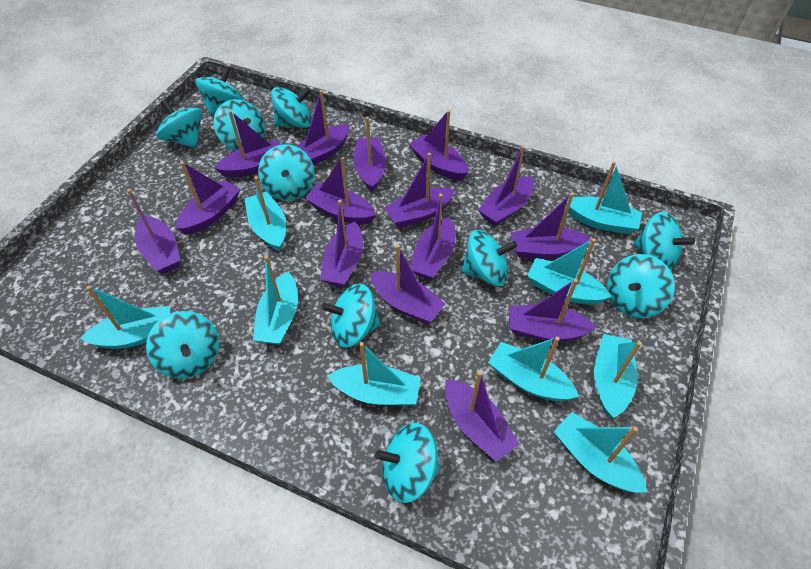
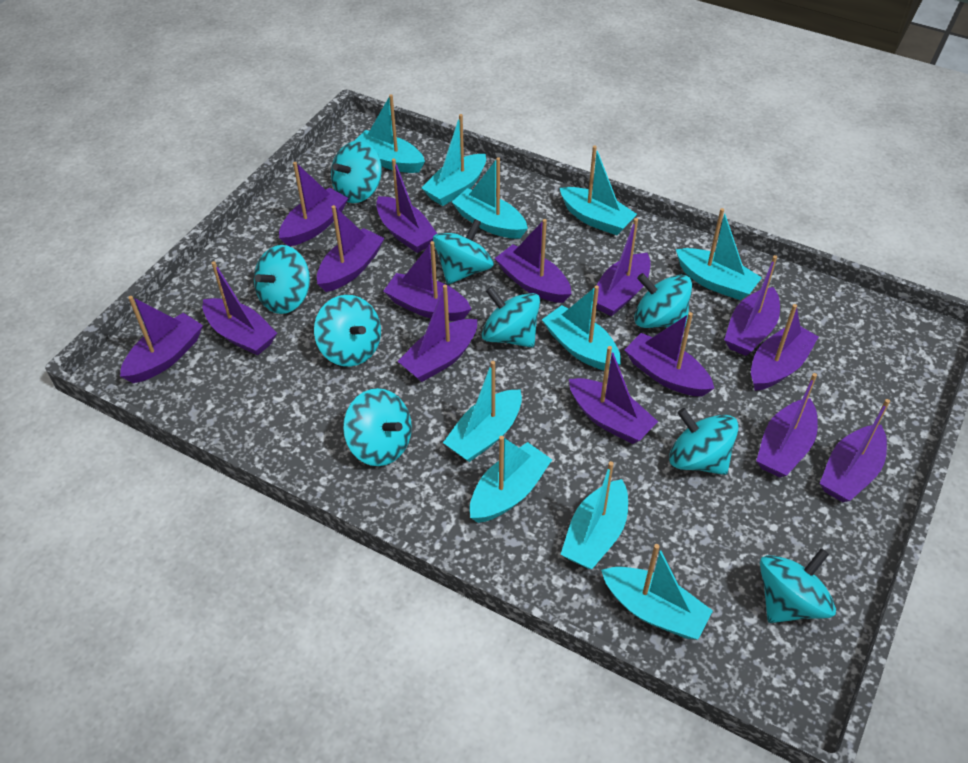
turquoise boat: [80,286,170,349] [244,176,286,251] [253,256,298,345] [327,342,421,406] [488,336,579,401] [527,238,612,305] [554,412,647,492] [566,161,642,234] [594,334,642,418] = 9 -> [354,94,425,173] [422,114,486,206] [443,361,522,462] [452,157,528,239] [470,436,552,523] [542,285,621,370] [560,145,637,235] [561,461,628,569] [601,544,713,640] [676,208,762,300] = 10
turquoise spinning top: [146,311,219,379] [156,99,202,148] [195,66,244,116] [214,99,265,151] [258,144,314,200] [271,87,312,128] [322,284,380,348] [375,423,440,503] [461,230,517,286] [607,254,675,318] [634,212,695,270] = 11 -> [254,245,310,314] [314,295,381,367] [331,140,382,203] [343,388,412,466] [433,219,494,284] [482,286,540,348] [634,273,692,328] [669,408,739,475] [760,548,836,623] = 9

